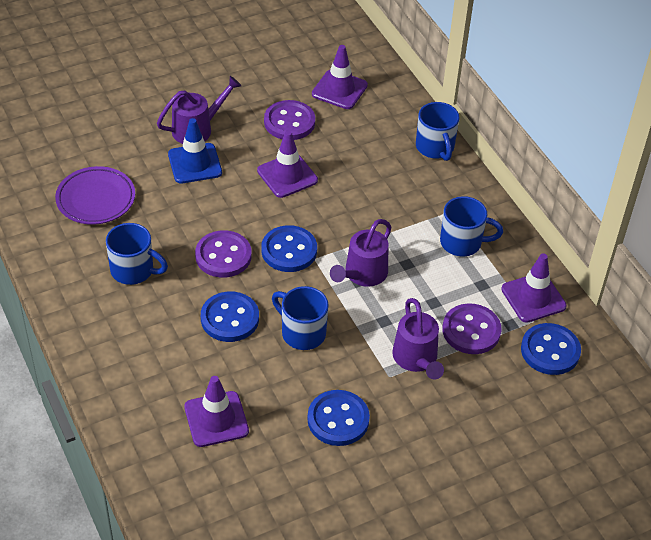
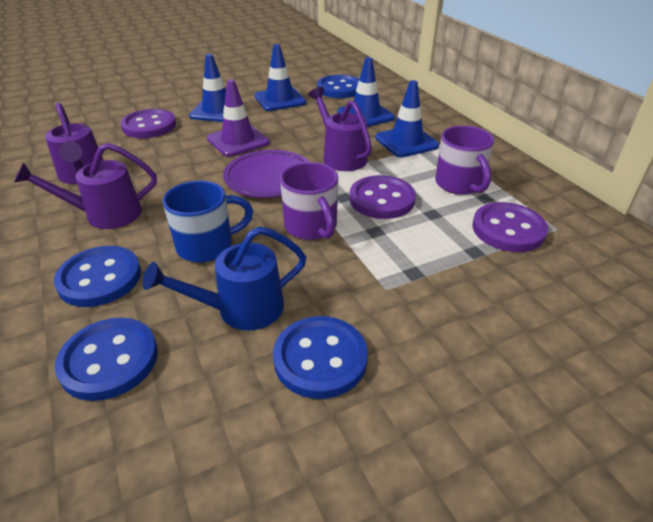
blue mug: [106,223,168,285] [272,286,329,350] [416,102,459,161] [440,196,503,256] = 4 -> [163,181,253,262] = 1
blue traffic cone: [168,118,222,183] = 1 -> [189,54,244,122] [255,44,306,111] [337,57,395,127] [375,80,439,157] = 4
blue watering can: none = 0 -> [142,226,306,331] = 1
purple mug: none = 0 -> [280,162,338,240] [435,126,494,195] = 2
purple traffic cone: [184,376,249,447] [257,130,318,198] [312,45,368,109] [501,254,567,323] = 4 -> [207,79,270,157] = 1

